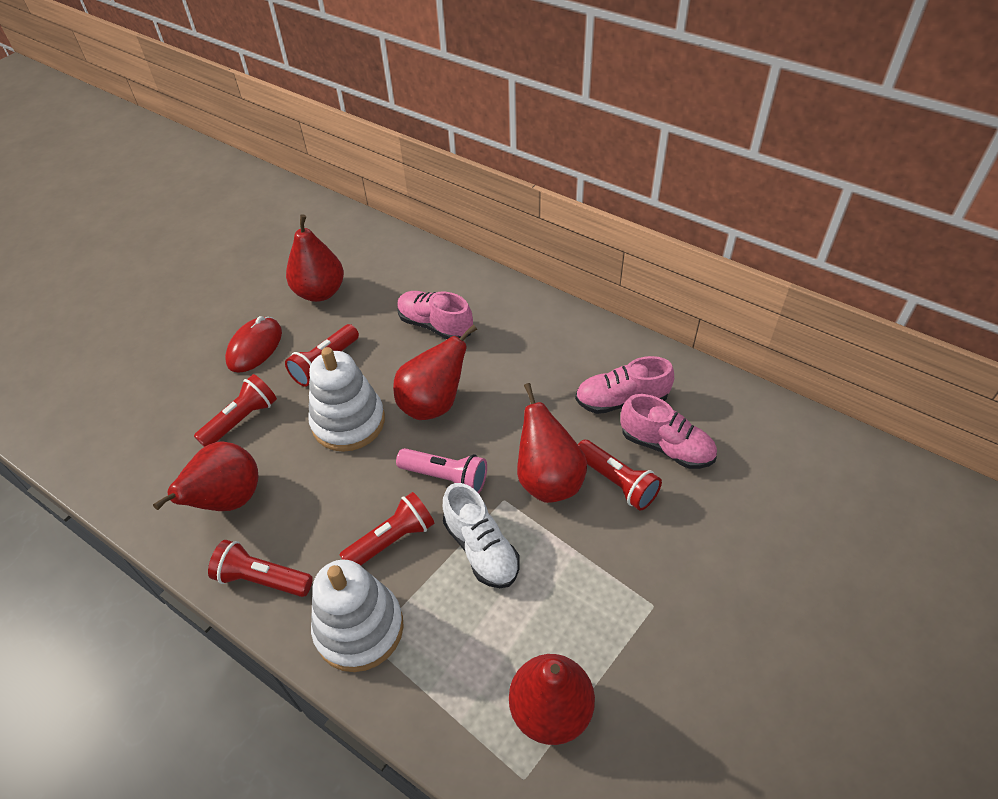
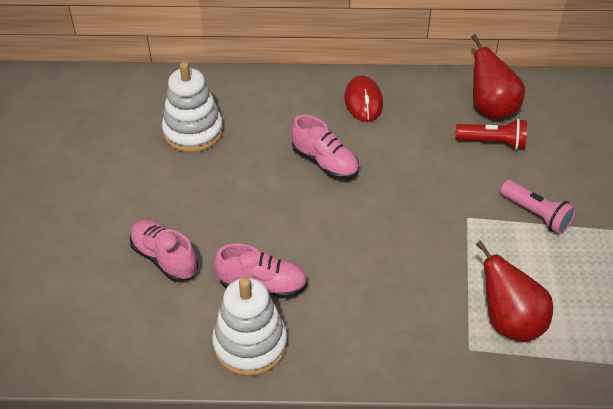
red flashlight: [194,374,277,447] [208,540,313,597] [285,324,359,387] [339,492,435,565] [578,440,662,511] = 5 -> [456,119,527,150] = 1
red pear: [153,441,258,511] [286,214,344,302] [393,324,477,420] [509,654,595,745] [517,383,587,503] = 5 -> [471,34,525,120] [476,241,553,342] = 2
white shoe: [443,483,520,588] = 1 -> none = 0

